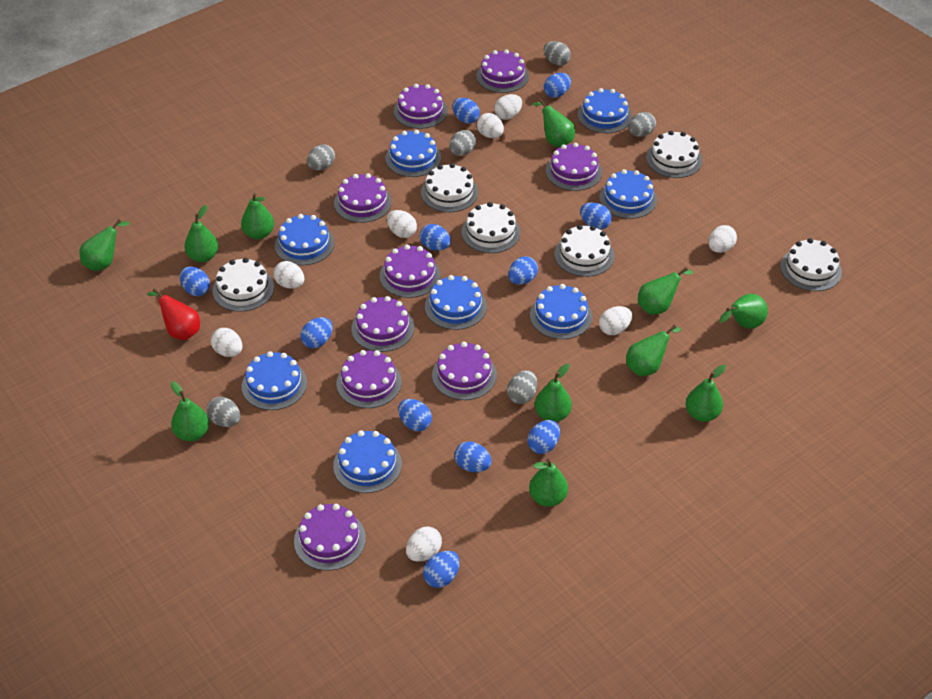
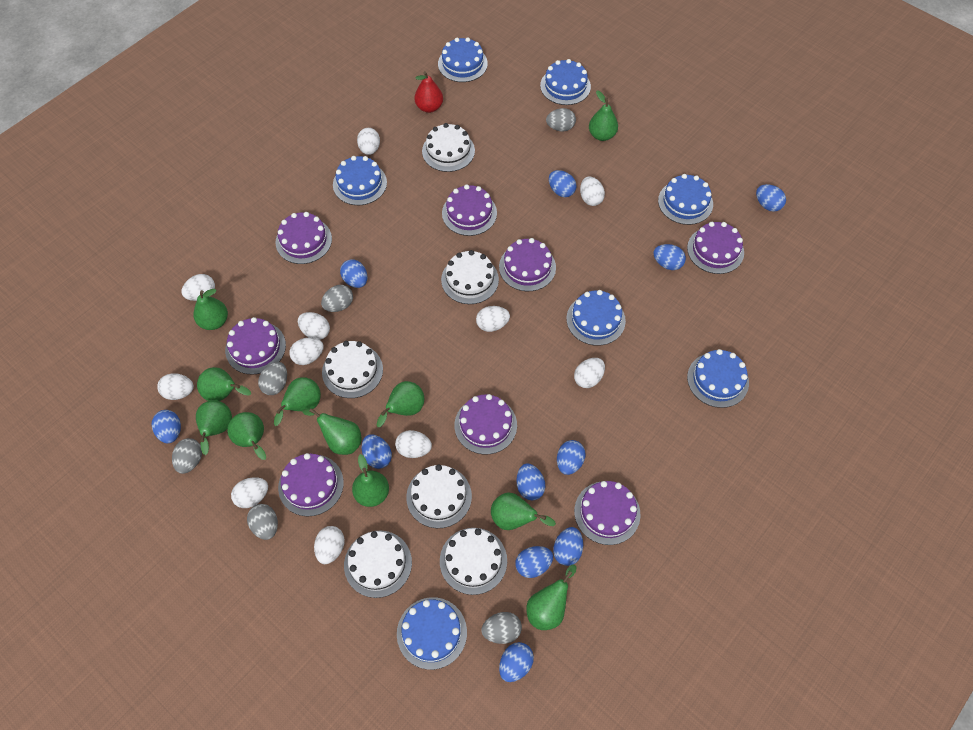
blue cake: [242,351,307,410] [275,214,334,265] [333,430,402,493] [385,130,441,177] [425,275,487,330] [530,284,592,339] [578,88,632,133] [599,169,657,219] = 8 -> [333,156,387,205] [397,597,467,670] [438,37,488,82] [540,59,591,105] [566,290,626,346] [658,174,713,225] [687,349,749,408] = 7
purple cake: [294,504,366,571] [334,173,392,223] [336,350,402,408] [351,296,414,352] [380,244,440,298] [394,84,448,129] [432,342,497,400] [476,49,529,93] [546,143,602,191] = 9 -> [225,317,286,375] [276,212,332,264] [278,453,344,516] [442,184,497,236] [454,394,517,454] [499,238,556,291] [574,481,641,545] [687,222,744,274] = 8
white egg: [211,328,242,357] [273,261,304,289] [387,210,417,238] [406,527,442,562] [477,113,504,138] [494,94,522,120] [599,306,632,335] [709,225,737,253] = 8 -> [157,373,194,400] [181,274,215,301] [231,477,268,508] [289,337,324,365] [298,312,330,340] [314,526,345,564] [357,128,380,155] [395,430,432,458] [476,306,510,332] [574,358,605,388] [580,176,605,206] = 11

